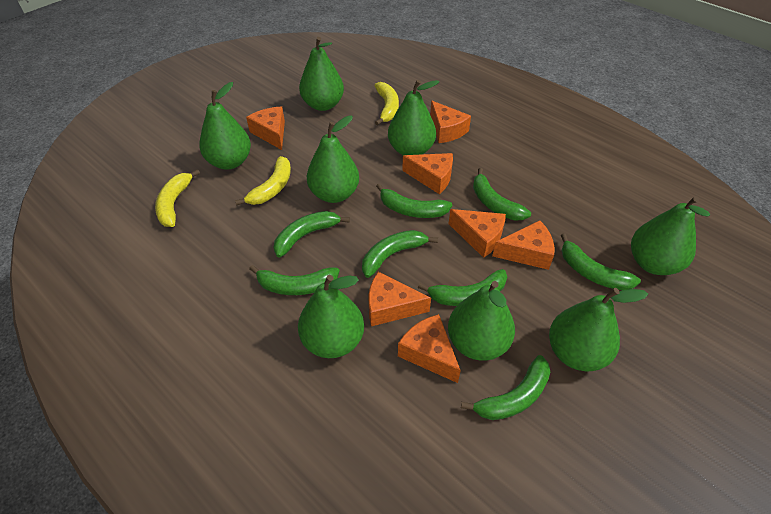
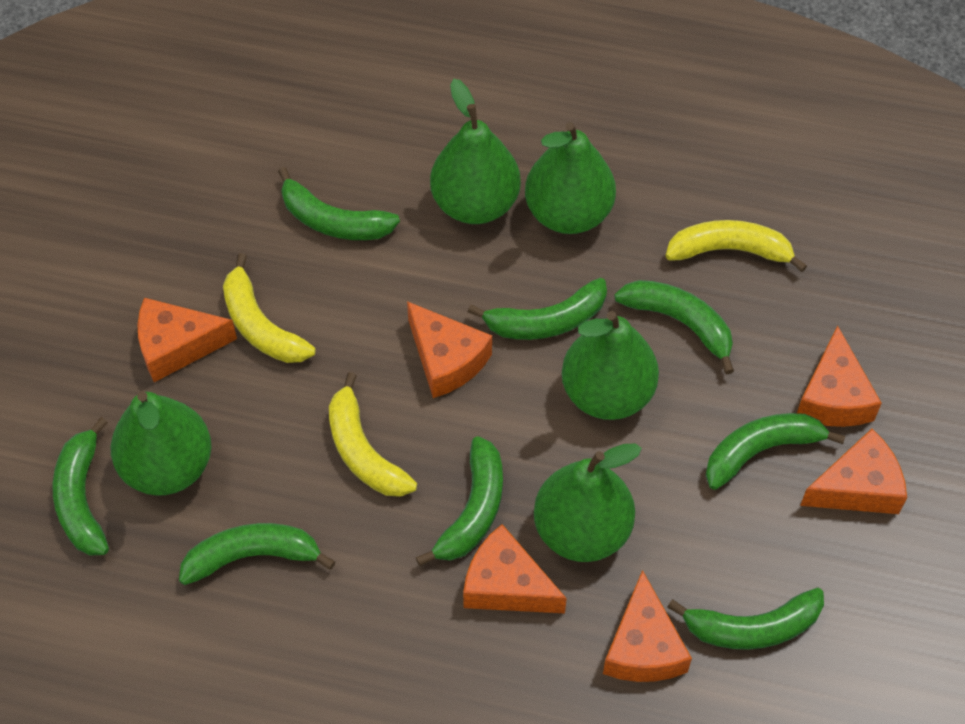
green pear: [199,82,251,169] [298,275,364,358] [299,37,344,111] [307,115,359,203] [388,80,439,155] [448,281,515,361] [549,288,648,371] [631,196,710,275] = 8 -> [111,391,212,496] [430,79,521,224] [525,122,616,234] [534,443,642,562] [562,311,659,420] = 5
orange cheese: [246,107,285,150] [369,272,431,326] [398,314,461,383] [402,153,453,194] [430,101,471,143] [449,209,506,258] [492,220,555,270] = 7 -> [137,298,237,382] [407,301,492,398] [463,524,567,613] [603,570,692,682] [797,325,882,427] [800,429,907,514] = 6

